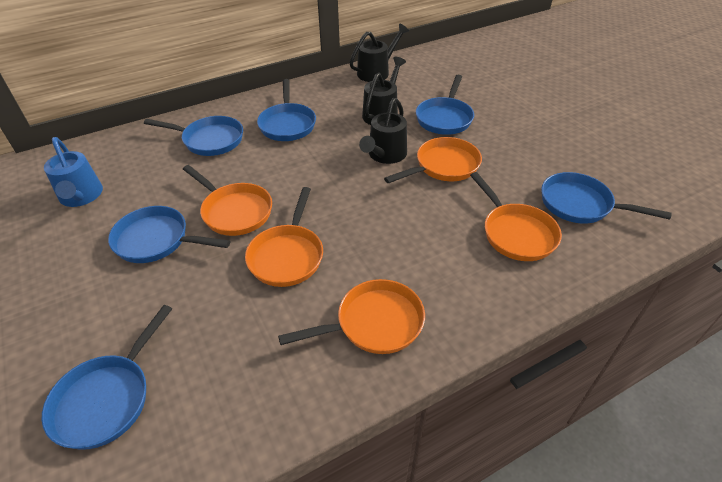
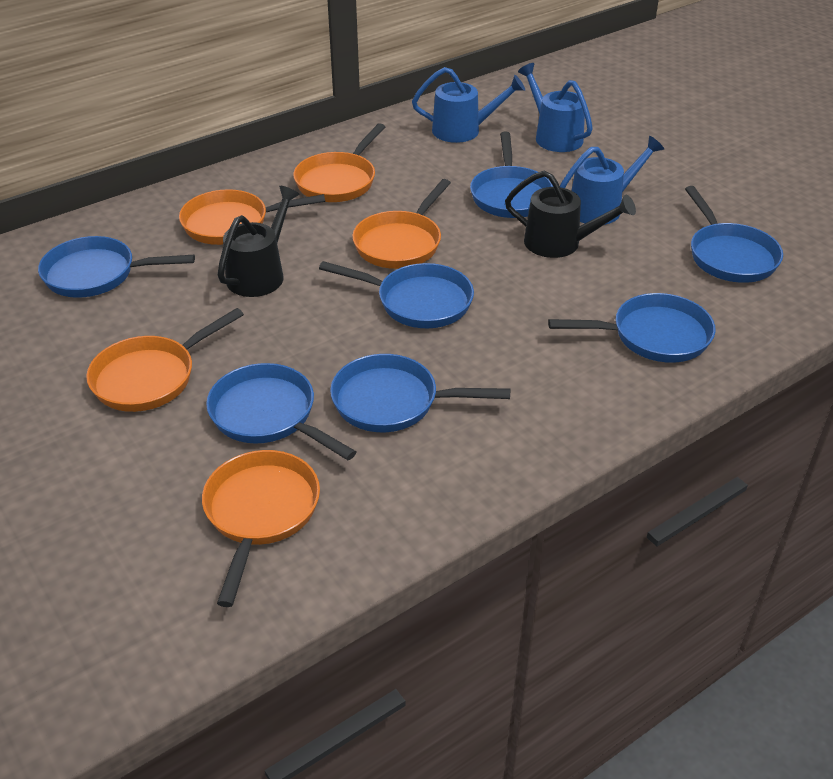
black watering can: [350,24,409,82] [359,98,407,164] [362,57,406,125] = 3 -> [218,186,300,297] [505,171,636,258] = 2
blue pan: [42,305,172,450] [108,206,230,263] [144,116,243,156] [257,79,316,141] [416,75,474,135] [541,172,672,223] = 6 -> [38,236,195,298] [206,363,356,460] [319,261,474,328] [330,354,510,432] [470,132,553,218] [548,293,716,363] [685,186,783,283] = 7
blue watering can: [44,137,103,207] = 1 -> [412,67,525,143] [518,63,593,152] [560,136,664,225] = 3

